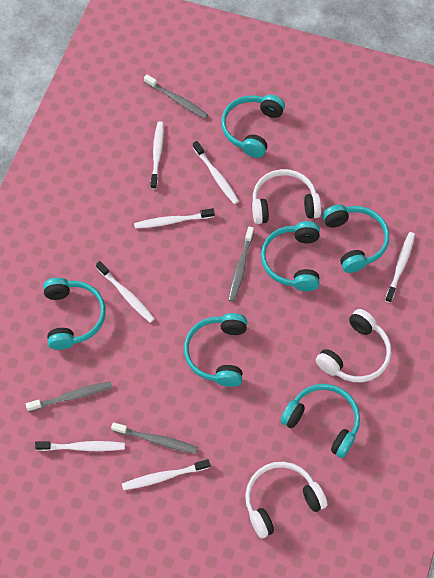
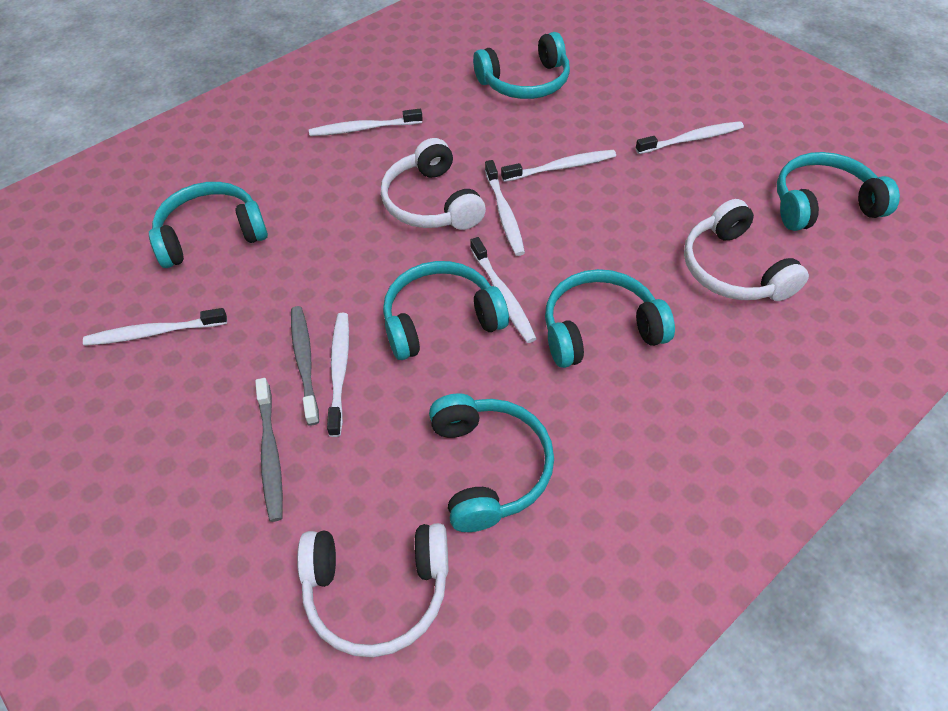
grey toothbrush: [26,381,112,412] [111,422,198,454] [144,75,208,119] [228,227,254,302] = 4 -> [255,378,283,522] [291,306,319,425] = 2

